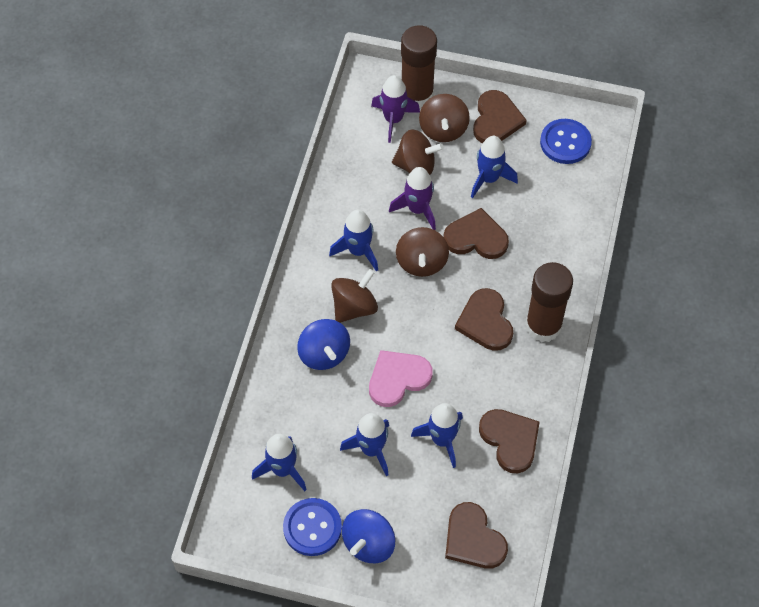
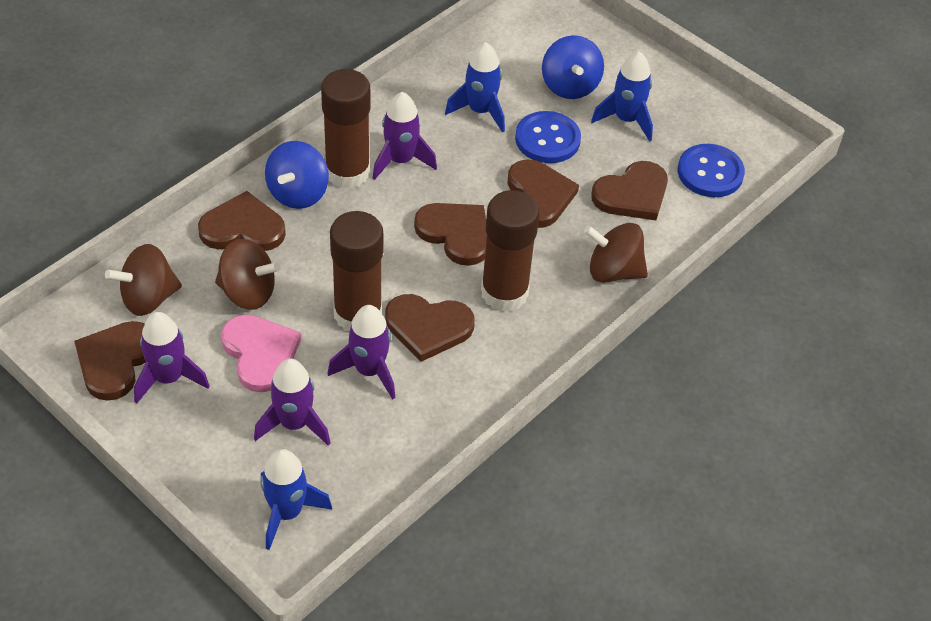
blue rocket: [252,434,307,491] [329,210,378,272] [340,413,389,476] [411,403,463,468] [471,136,518,198] = 5 -> [260,449,332,550] [445,42,505,133] [591,51,653,142] = 3
brown glue stick: [401,25,437,108] [525,262,573,342] = 2 -> [321,69,370,189] [330,211,384,331] [481,190,540,311] = 3
brown heart: [443,208,509,259] [445,502,508,568] [455,288,513,351] [473,90,527,143] [479,409,540,473] = 5 -> [74,321,146,401] [198,191,286,251] [385,294,475,362] [414,203,487,266] [508,159,579,228] [591,161,668,220] = 6
brown spinning top: [331,269,378,323] [392,130,444,175] [396,227,449,277] [419,94,470,142] = 4 -> [105,244,182,316] [215,239,281,310] [584,223,648,283] = 3
purple rocket: [371,75,420,143] [389,167,436,230] = 2 -> [134,312,210,404] [254,359,330,446] [327,305,395,400] [373,92,437,180] = 4

